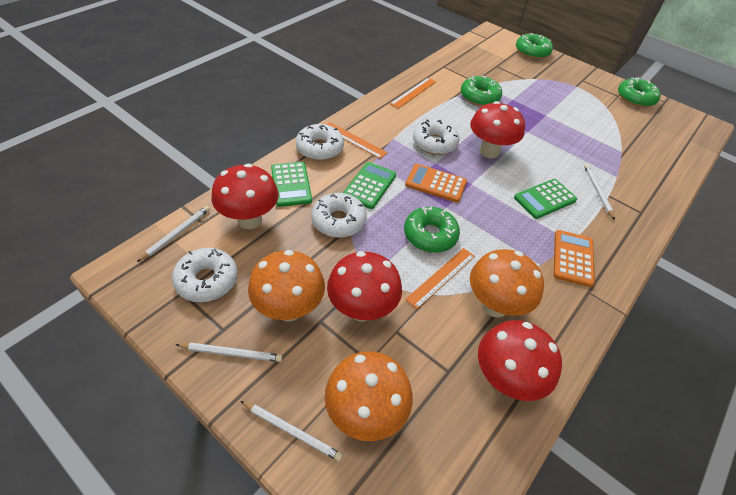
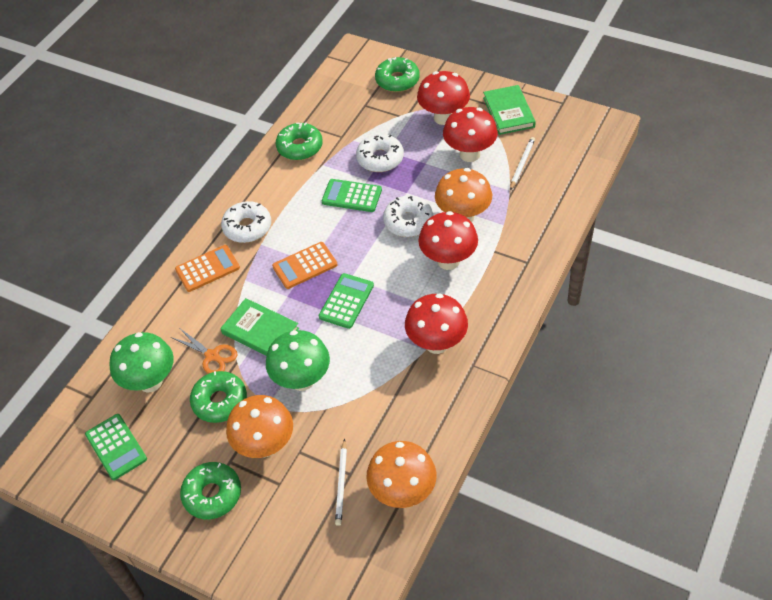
green book: none = 0 -> [220,298,299,356] [483,85,536,135] = 2
green mushroom: none = 0 -> [109,332,174,393] [266,330,330,391] = 2
orange ruler: [326,122,388,159] [390,78,436,109] [405,248,475,309] = 3 -> none = 0
orange scissors: none = 0 -> [171,328,238,374] = 1
white donut: [172,248,238,302] [296,124,344,161] [311,193,367,238] [413,119,459,155] = 4 -> [221,201,271,243] [356,134,404,172] [383,195,433,237] = 3
white pencil: [137,206,210,262] [175,343,283,362] [240,401,343,461] [584,164,615,220] = 4 -> [335,439,347,526] [510,137,535,190] = 2

